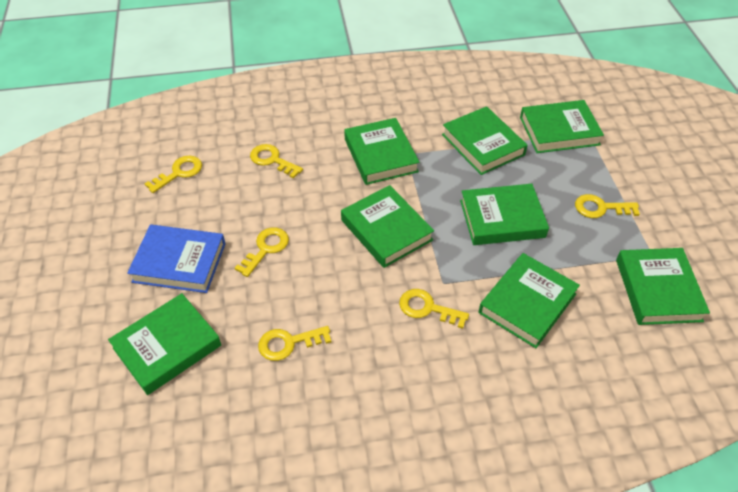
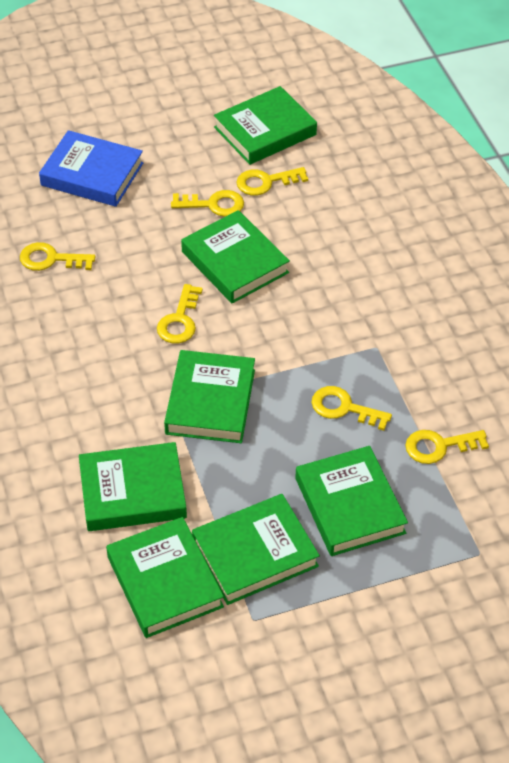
green book: [108,293,221,395] [341,185,434,268] [344,118,420,185] [442,106,528,175] [460,184,549,245] [479,253,580,348] [520,100,604,153] [616,248,710,325] = 8 -> [79,442,187,531] [106,517,224,638] [164,350,255,443] [181,210,290,304] [192,494,320,605] [214,86,317,165] [295,446,408,556] = 7

